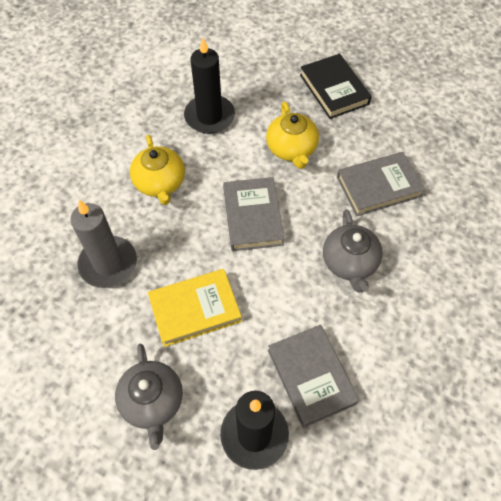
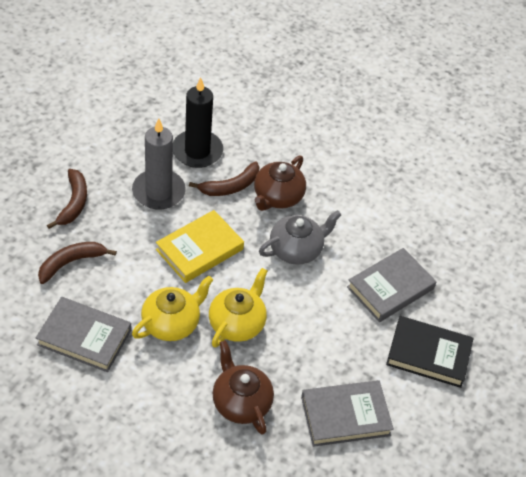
black candle: [184,38,235,134] [220,391,289,470] = 2 -> [173,77,223,168] = 1
brown banana: none = 0 -> [38,242,117,284] [47,169,87,229] [189,161,259,196] = 3
brown teapot: none = 0 -> [212,340,274,435] [254,155,306,211] = 2
grey teapot: [115,343,183,450] [323,210,383,292] = 2 -> [259,210,341,265] = 1

